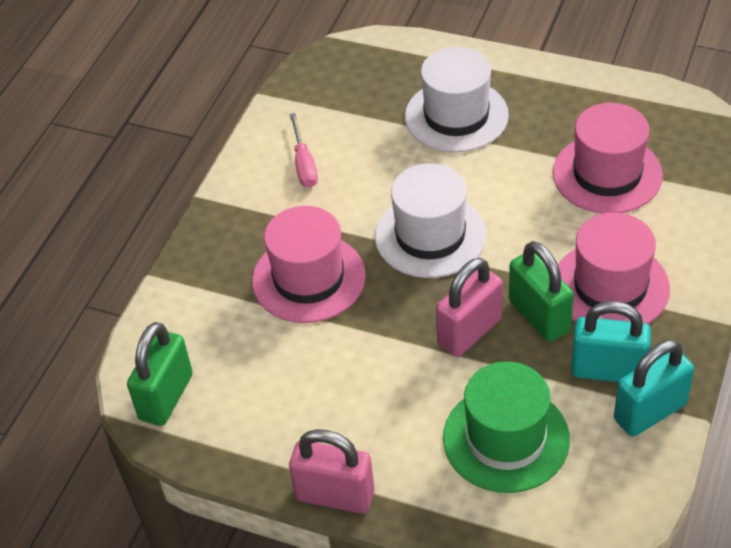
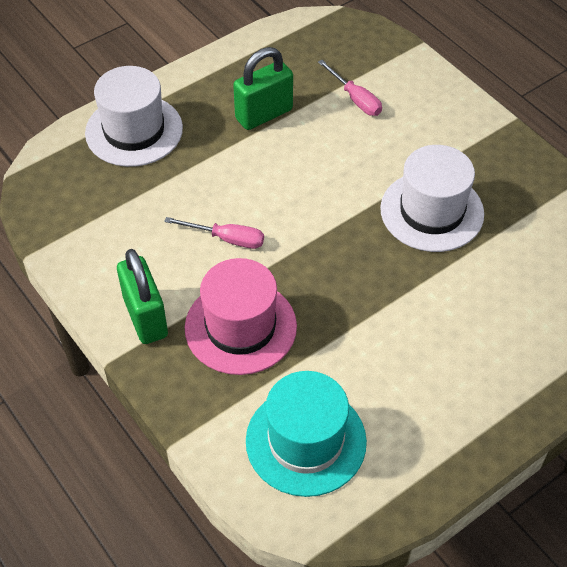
green hat: [443,362,570,493] = 1 -> none = 0
pink hat: [252,206,366,323] [553,103,663,214] [558,212,670,324] = 3 -> [185,258,297,375] = 1
pink padlock: [289,429,374,514] [436,258,503,357] = 2 -> none = 0
pink screwdriver: [289,113,318,188] = 1 -> [164,217,264,249] [318,60,382,116] = 2
turquoise hat: none = 0 -> [246,371,367,497] = 1
turquoise padlock: [571,301,651,382] [614,340,694,437] = 2 -> none = 0

